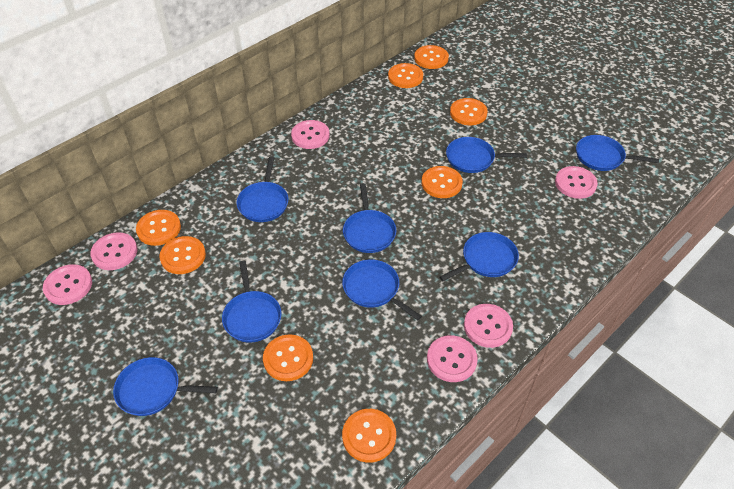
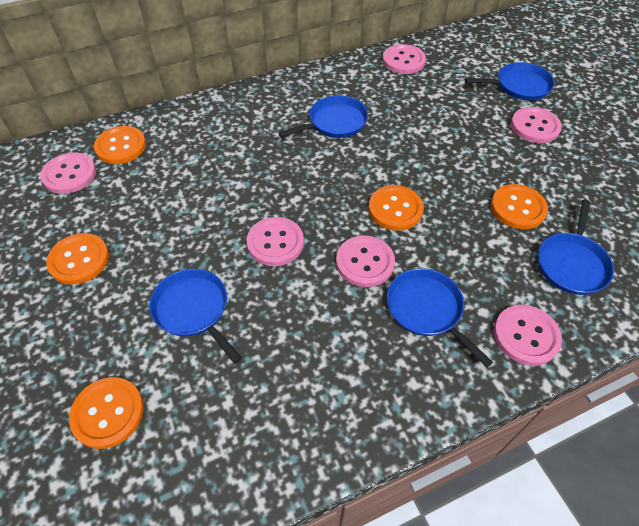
blue pan: [113,357,218,416] [222,261,282,343] [236,157,288,222] [342,259,422,320] [343,183,396,253] [439,232,519,281] [446,137,527,173] [576,135,659,171] = 8 -> [149,269,242,364] [279,95,368,138] [387,268,493,368] [465,62,555,101] [538,200,614,295] = 5
orange button: [136,210,181,246] [159,236,206,274] [263,334,313,381] [342,409,396,463] [388,63,423,88] [414,45,449,69] [422,166,463,198] [450,98,488,125] = 8 -> [46,233,109,285] [69,377,144,449] [94,126,146,164] [369,185,424,231] [491,184,548,229] = 5

